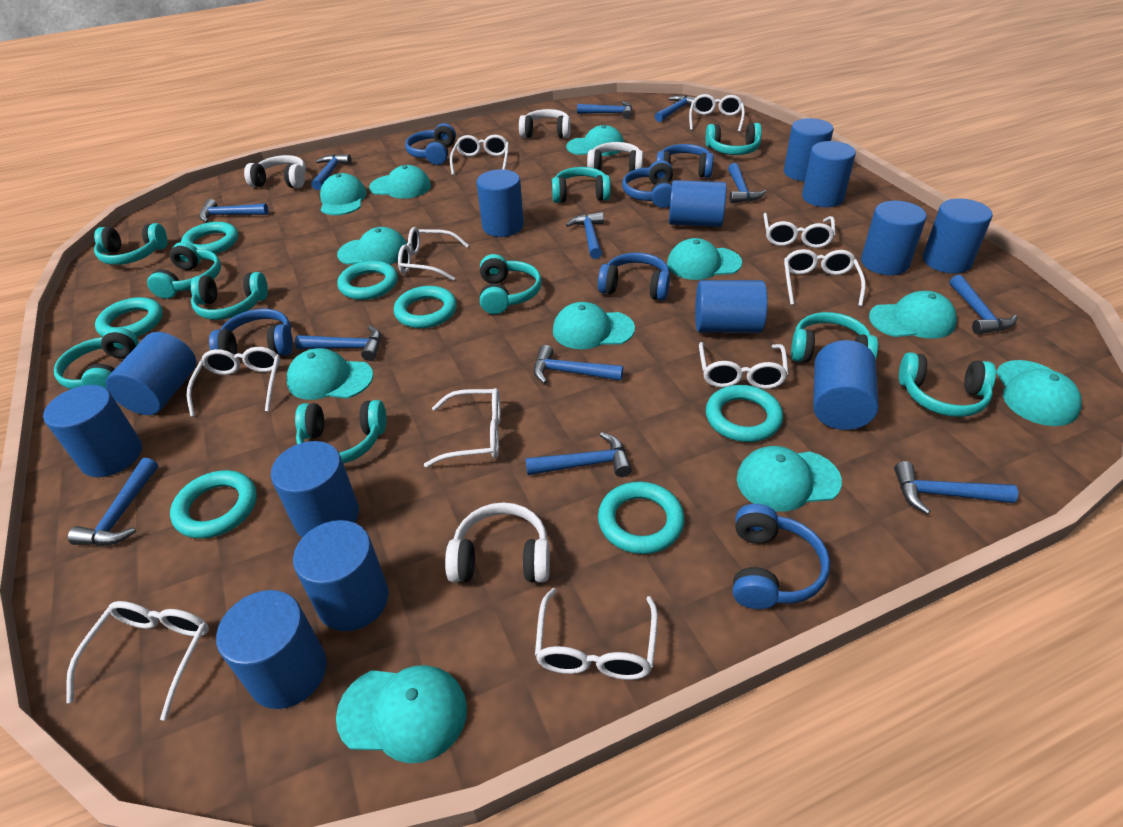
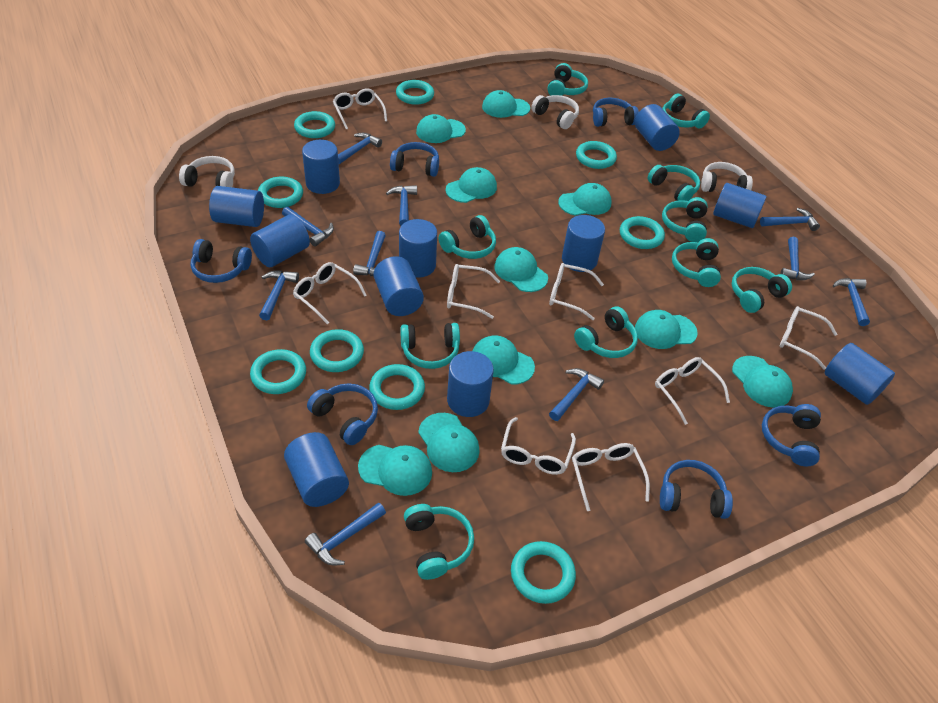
blue cylinder: [43,385,142,477] [106,332,196,415] [216,590,327,709] [271,441,359,537] [293,520,389,631] [476,169,524,237] [669,180,727,227] [695,280,768,333] [784,118,834,181] [802,141,856,207] [813,340,879,430] [861,201,927,275] [923,199,993,273] = 13 -> [209,186,264,227] [250,214,310,268] [284,432,349,507] [302,140,340,194] [374,256,424,316] [399,219,437,278] [447,351,494,417] [562,215,605,272] [635,104,680,151] [713,183,766,228] [824,343,895,405] = 11
blue hammer: [68,458,158,546] [199,199,268,223] [295,326,381,361] [311,154,351,190] [525,432,632,477] [533,345,623,384] [566,212,604,259] [577,101,632,119] [655,95,696,122] [728,163,766,203] [894,461,1018,515] [950,275,1017,334] = 12 -> [259,270,299,320] [282,207,334,246] [305,502,386,565] [338,133,382,164] [353,231,386,276] [386,185,417,226] [549,368,604,421] [760,208,820,231] [780,237,815,280] [833,278,870,326] = 10
turquoise cap: [286,348,373,400] [320,173,367,215] [336,665,467,763] [337,227,407,265] [369,165,431,199] [553,302,635,349] [566,125,624,156] [667,238,742,280] [737,446,842,512] [869,291,957,339] [996,360,1082,426] = 11 -> [358,445,432,496] [416,114,466,143] [418,413,480,472] [446,167,497,203] [473,335,535,384] [482,90,530,118] [494,247,548,292] [558,183,611,216] [635,310,698,349] [732,356,793,407] = 10
turquoise ring: [95,297,163,337] [170,470,257,539] [181,222,238,254] [337,260,398,300] [394,286,457,328] [598,482,685,554] [706,385,783,442] = 7 -> [250,349,306,394] [258,177,303,208] [294,111,335,138] [310,329,364,372] [369,364,425,410] [396,80,434,105] [511,541,576,604] [576,141,617,169] [620,216,665,249] = 9
white glasses: [66,601,209,721] [187,347,280,417] [398,227,469,281] [424,388,500,467] [450,135,509,175] [535,588,658,680] [689,94,745,132] [699,342,789,389] [763,213,835,248] [784,249,866,306] = 10 -> [293,262,367,324] [333,88,387,129] [447,264,500,319] [501,417,576,475] [549,263,604,320] [572,443,650,511] [655,357,730,425] [780,306,837,370] = 8
white headphones: [244,155,306,188] [445,502,550,583] [519,109,571,138] [587,142,643,172] = 4 -> [179,156,235,187] [531,95,579,129] [701,162,753,192] = 3

